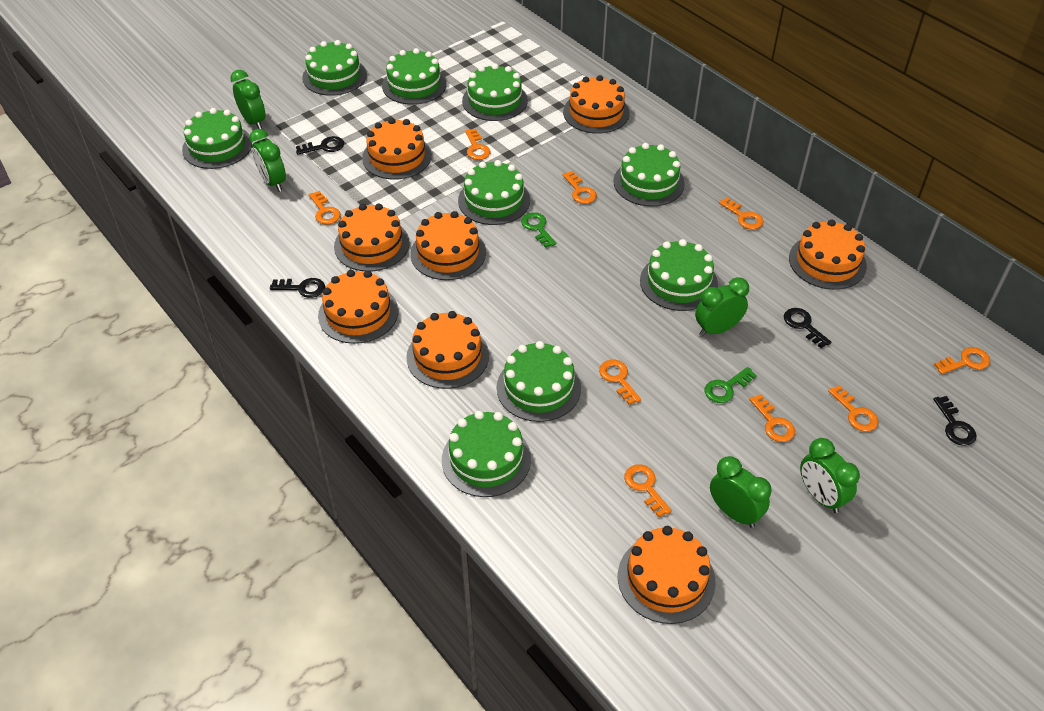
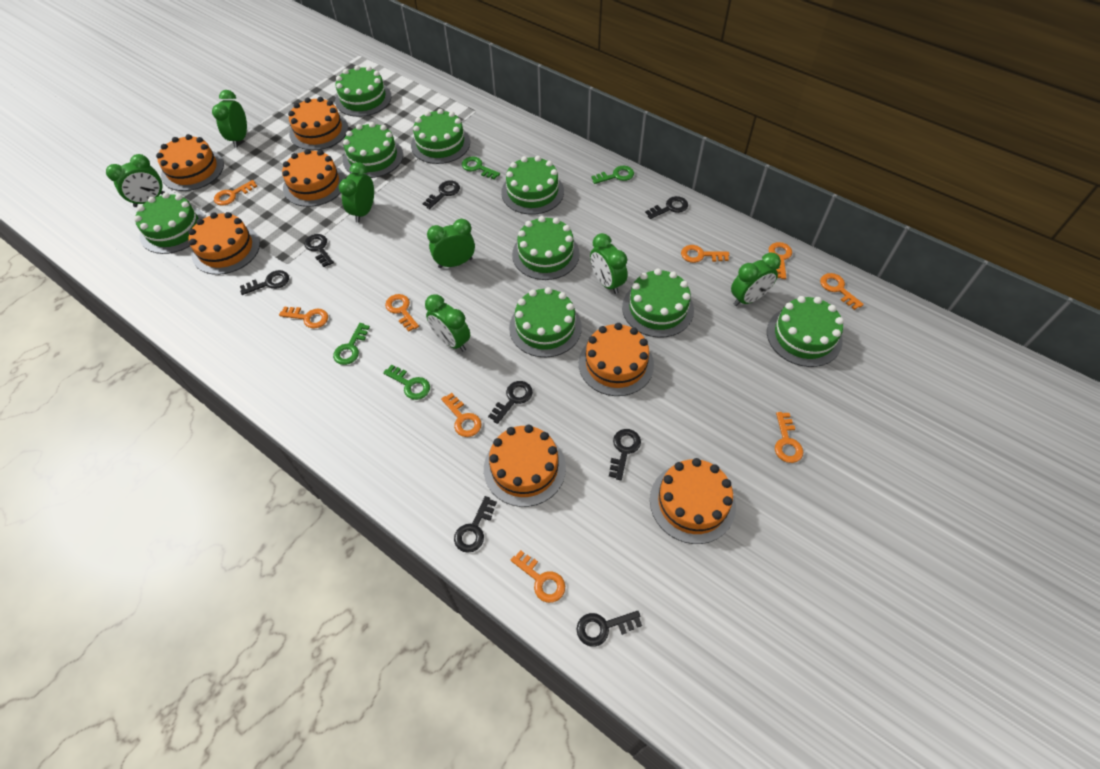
black key: [270,278,325,298] [296,136,344,155] [784,308,831,348] [933,396,976,446] = 4 -> [240,270,289,295] [304,234,334,267] [422,180,460,209] [454,496,497,553] [488,381,533,424] [577,611,642,647] [609,429,641,480] [645,196,688,219] = 8
green clock: [230,70,266,129] [249,129,286,192] [695,277,749,336] [710,456,772,528] [800,438,860,513] = 5 -> [106,154,165,207] [212,90,247,148] [339,162,374,223] [425,294,470,351] [427,219,475,268] [590,233,627,294] [731,253,781,306] = 7
green key: [521,212,556,248] [704,367,757,403] = 2 -> [333,323,370,365] [383,365,430,400] [462,156,500,180] [591,166,634,184] = 4
orange cake: [318,270,398,344] [334,204,410,271] [362,118,432,180] [406,311,489,389] [411,211,486,280] [563,75,630,133] [618,526,716,624] [789,220,867,290] = 8 -> [156,134,224,191] [188,212,260,275] [282,149,346,207] [288,97,348,150] [484,425,566,507] [579,323,654,396] [650,458,736,544] = 7

